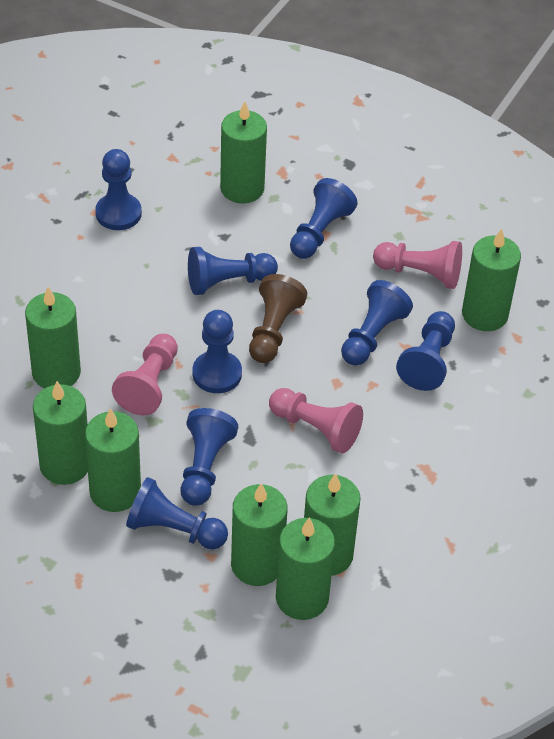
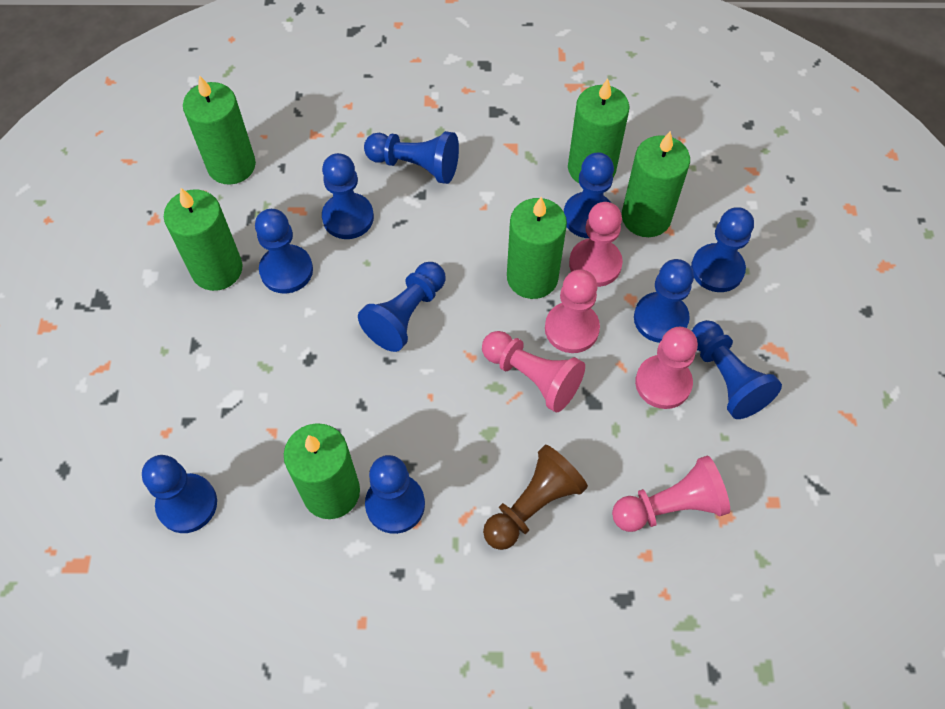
blue pawn: [95,149,142,230] [126,477,228,550] [180,408,238,506] [188,247,278,295] [192,310,242,393] [290,178,357,259] [341,280,413,366] [396,311,455,391] = 8 -> [142,455,217,533] [255,209,313,294] [322,153,374,239] [358,262,445,352] [364,131,459,184] [365,455,425,534] [564,152,614,238] [634,259,694,343] [691,207,754,292] [692,320,782,419] = 10
green candle: [25,287,81,389] [33,381,88,485] [85,408,141,512] [220,101,267,204] [231,483,288,586] [276,518,335,620] [304,473,361,576] [462,229,521,331] = 8 -> [164,188,243,291] [183,75,256,185] [284,423,360,519] [507,197,567,299] [568,78,630,183] [622,131,690,237] = 6
pink pawn: [112,334,178,416] [269,388,363,453] [373,241,462,289] = 3 -> [482,331,585,413] [545,270,600,353] [569,202,623,287] [612,456,730,532] [635,327,698,409] = 5

